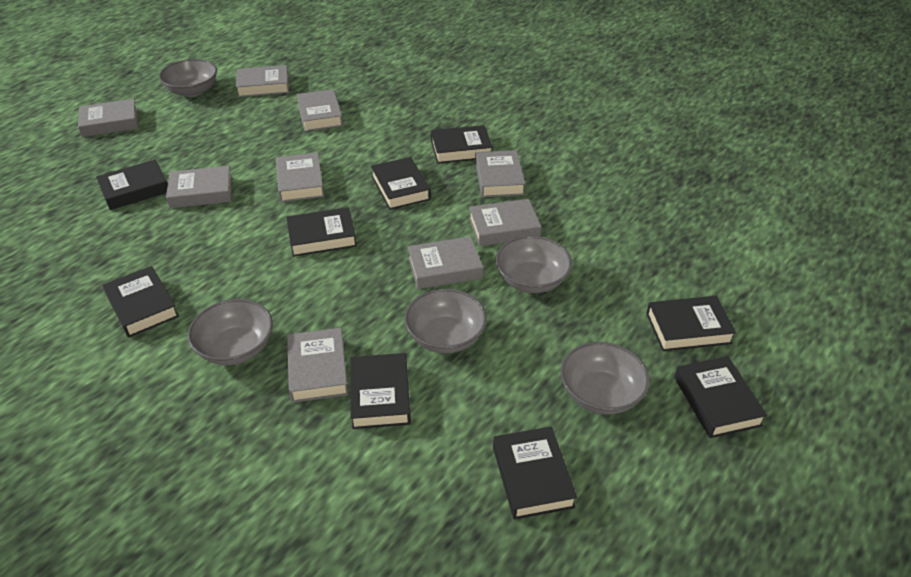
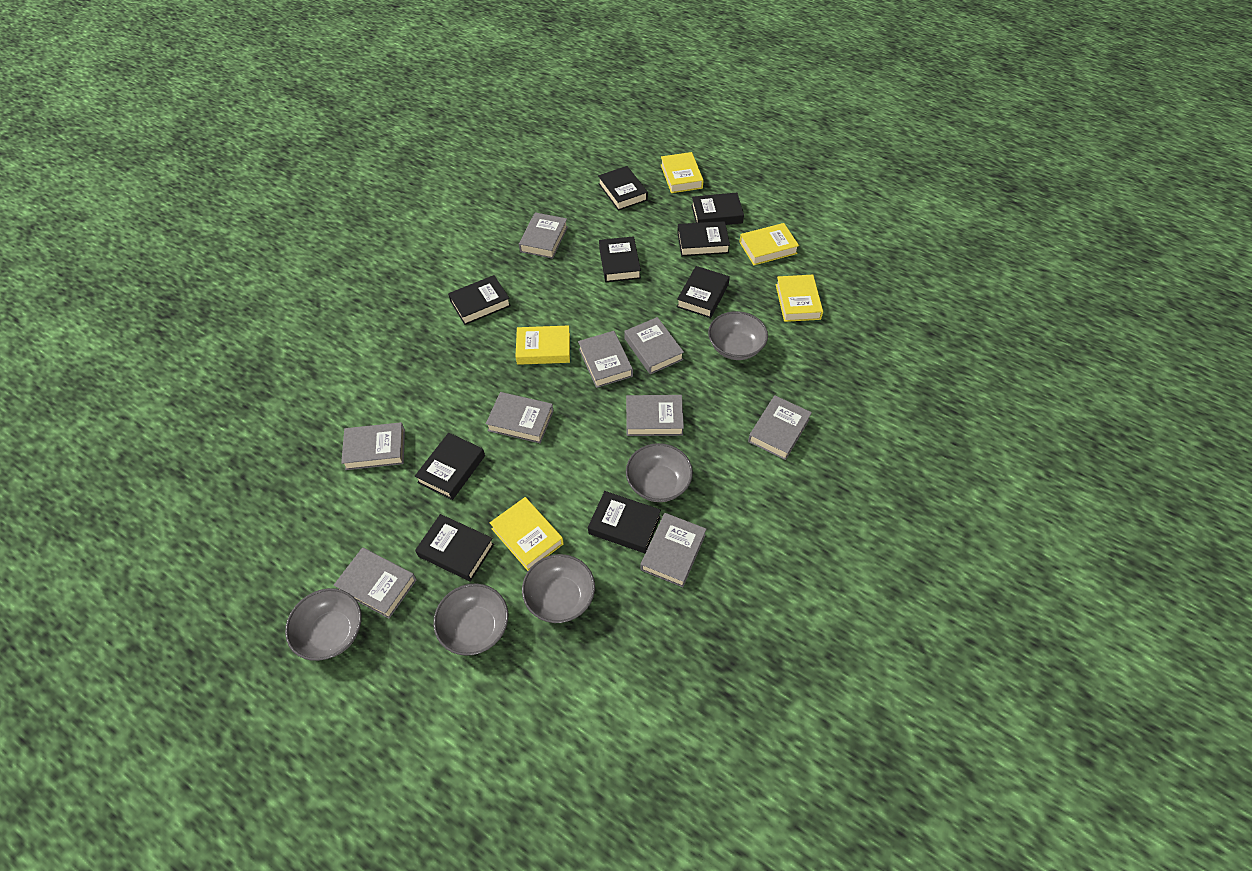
yellow book: none = 0 -> [490,497,564,571] [515,325,570,365] [661,152,704,193] [739,223,799,265] [776,275,823,322] = 5

